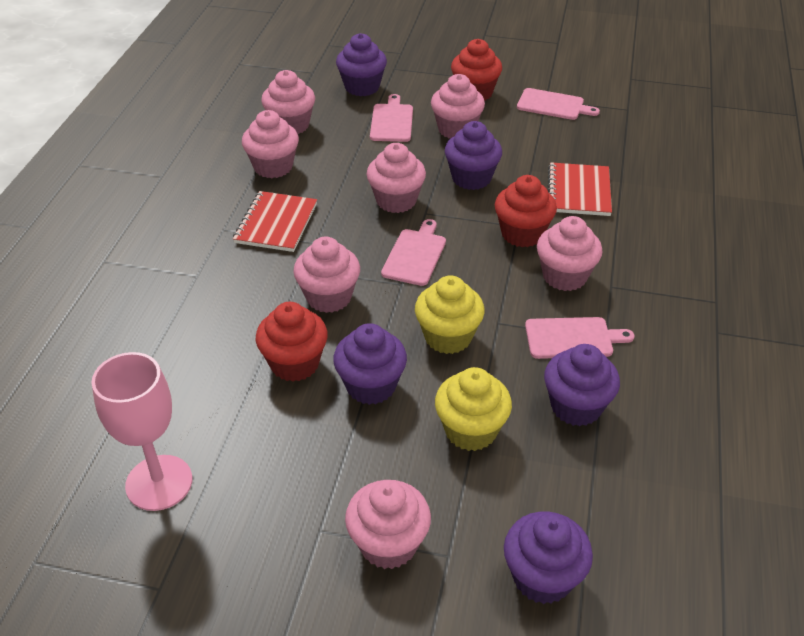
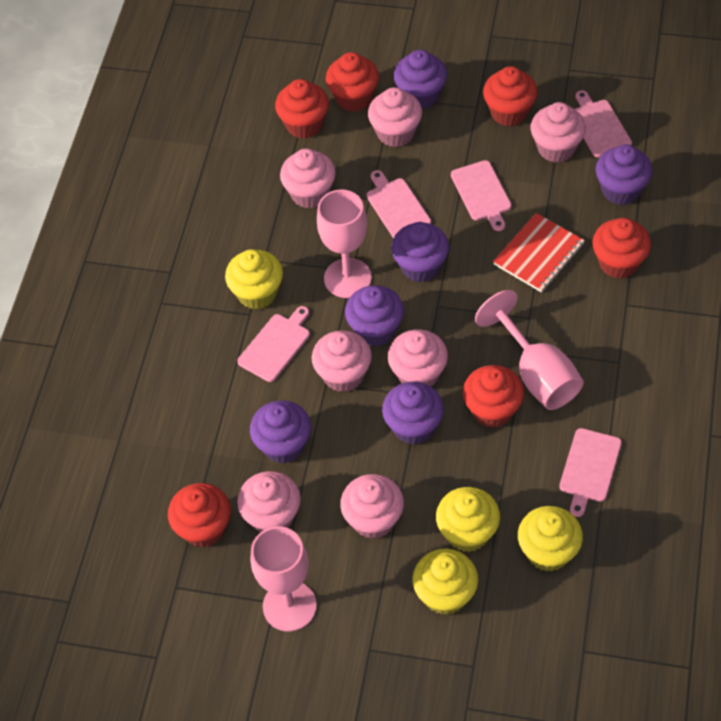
pink cutting board: [370,94,413,142] [381,219,446,286] [517,88,600,120] [525,317,634,359] = 4 -> [237,306,310,382] [367,170,431,238] [451,160,512,231] [559,428,622,517] [575,90,632,157] = 5
pink goblet: [91,352,192,511] = 1 -> [251,526,317,632] [317,189,372,298] [475,290,584,410] = 3
purple cupcake: [333,323,407,405] [336,33,387,96] [445,121,502,190] [504,512,593,604] [544,344,620,426] = 5 -> [250,400,311,464] [345,285,404,346] [382,382,444,445] [391,222,449,282] [394,50,447,109] [596,144,652,205] = 6
red cupcake: [256,302,328,382] [451,39,502,100] [495,175,557,247] = 3 -> [168,483,231,548] [275,79,329,139] [326,52,379,112] [463,365,524,428] [483,66,538,126] [592,218,651,279] = 6
red notebook: [233,191,317,252] [548,162,612,216] = 2 -> [493,213,585,293] = 1
yellow cupcake: [415,275,485,354] [435,367,512,451] = 2 -> [225,249,283,309] [412,549,478,615] [436,487,500,552] [518,506,583,572] = 4

